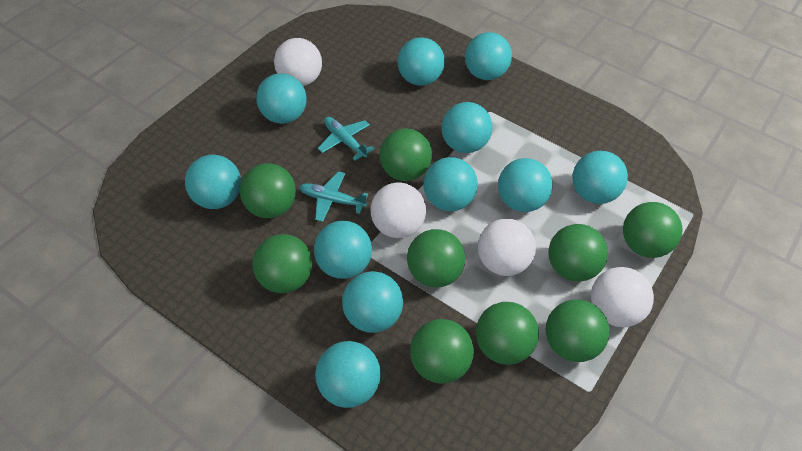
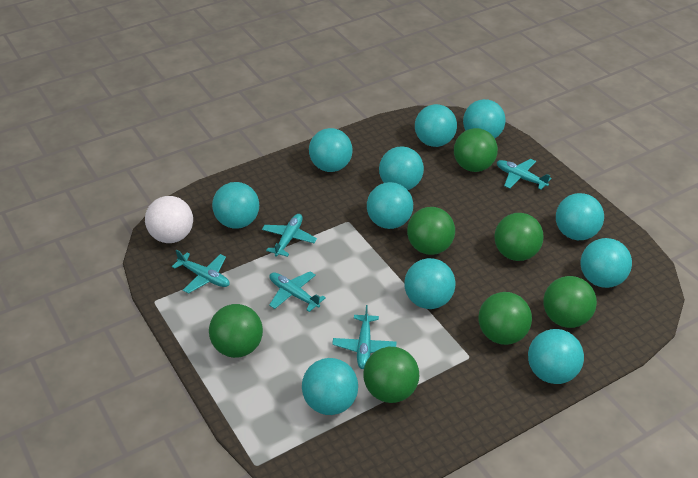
green ball: [240,163,296,218] [252,234,312,293] [380,128,432,181] [407,229,465,288] [410,319,474,384] [476,302,539,365] [546,299,610,362] [549,224,608,281] [623,202,682,258] = 9 -> [209,304,263,358] [363,347,419,403] [407,207,455,255] [454,128,498,172] [478,292,532,345] [494,213,544,261] [543,276,597,328] = 7
turquoise plane: [300,171,368,222] [318,117,374,161] = 2 -> [172,249,230,293] [262,214,317,257] [269,271,326,312] [332,305,396,369] [497,159,552,190] = 5
white ball: [274,38,322,86] [371,182,426,238] [478,219,536,276] [591,267,654,327] = 4 -> [145,196,193,243] = 1

